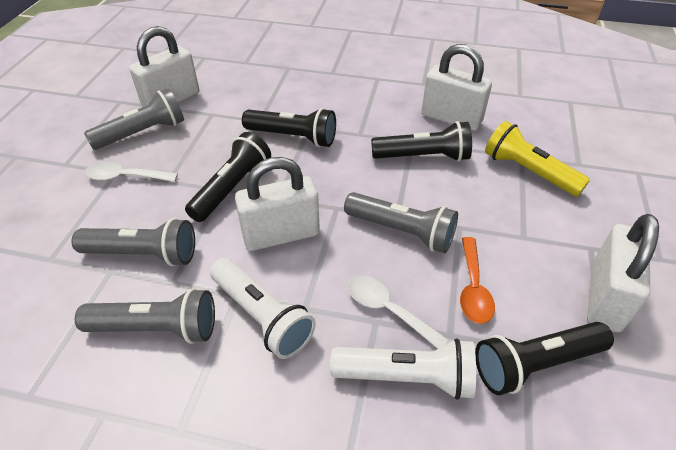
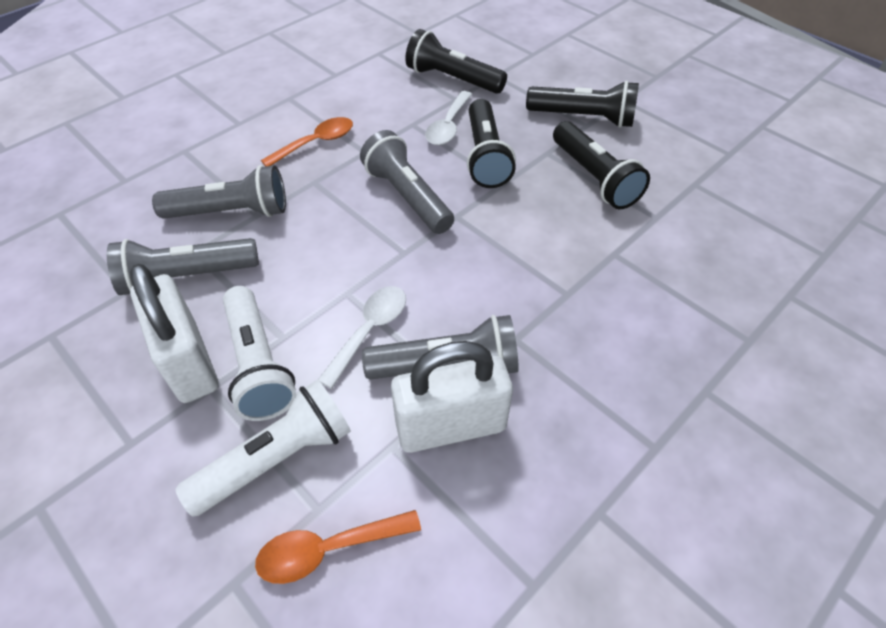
orange spoon: [460,237,495,324] = 1 -> [255,510,421,584] [261,117,353,166] = 2
white padlock: [129,26,199,107] [235,157,320,251] [421,44,492,131] [587,214,659,332] = 4 -> [130,264,219,403] [391,341,513,453] = 2
yellow flashlight: [485,121,590,197] = 1 -> none = 0

